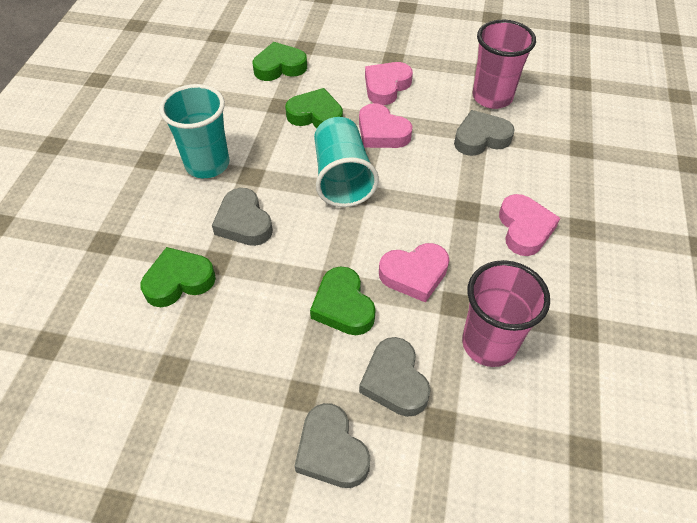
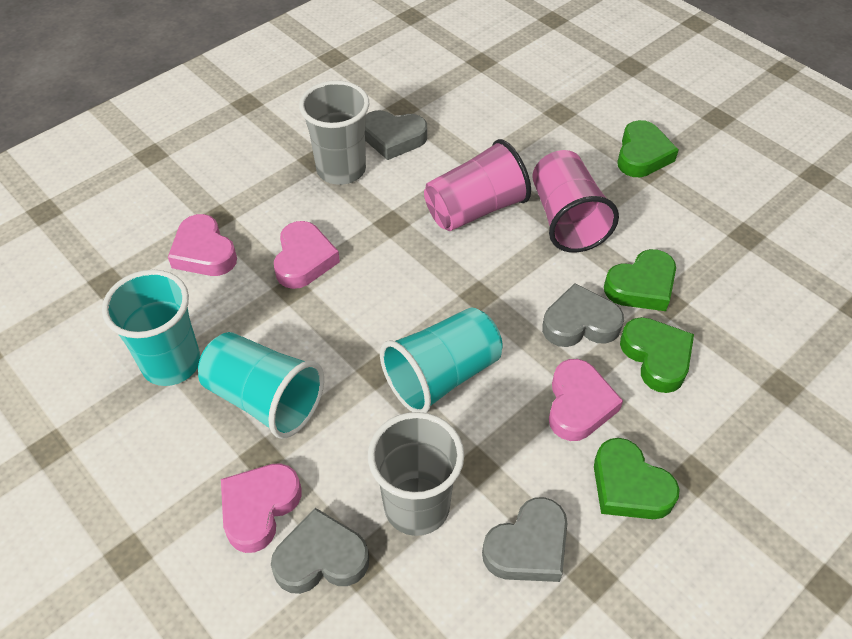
grey cup: none = 0 -> [299,80,369,185] [368,412,464,536] = 2
turquoise cup: [159,84,229,178] [314,117,379,207] = 2 -> [102,269,201,386] [198,332,324,439] [380,307,502,413] = 3

